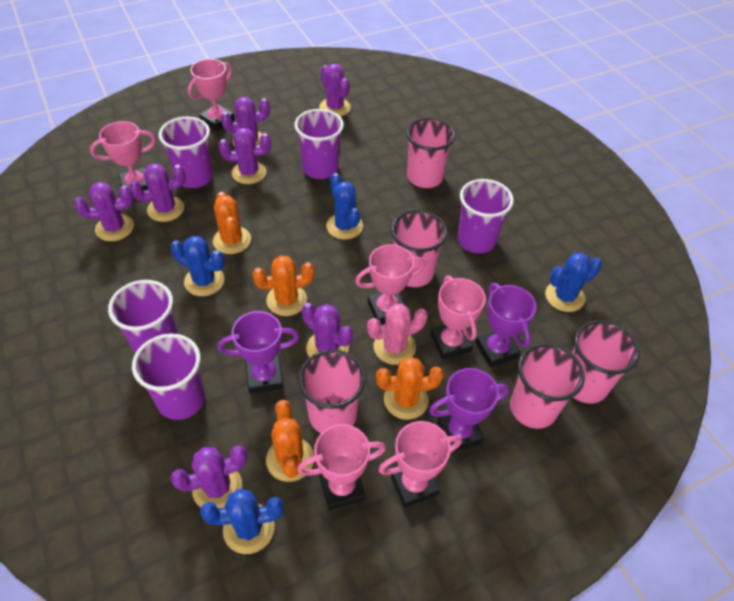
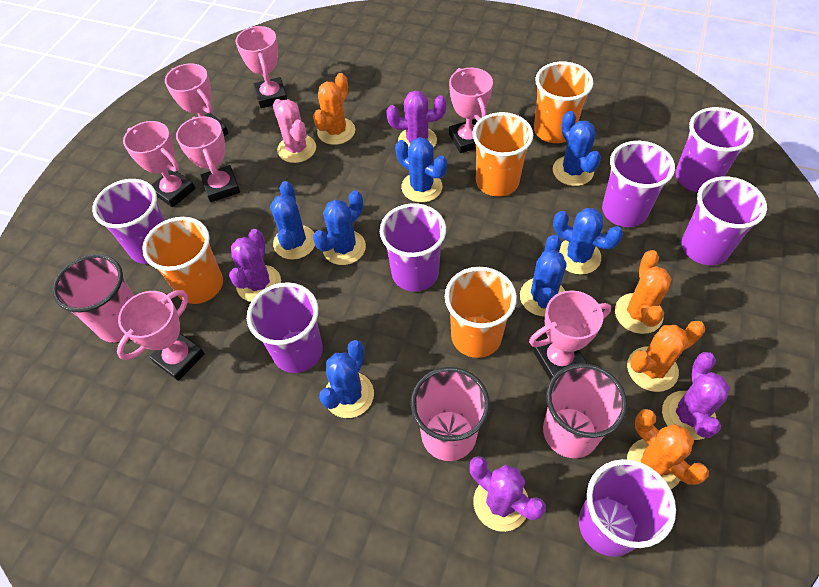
blue cactus: [171,236,225,296] [200,488,283,554] [326,173,363,239] [545,253,602,312] = 4 -> [270,181,315,260] [313,190,366,265] [319,340,374,418] [395,137,447,202] [520,234,567,316] [553,111,601,186] [553,208,623,275] = 7
orange cup: none = 0 -> [142,217,223,304] [445,267,517,358] [472,112,533,197] [534,62,593,143] = 4
pink cup: [298,350,366,433] [391,210,447,287] [406,118,456,188] [510,344,585,429] [572,320,640,403] = 5 -> [52,254,134,342] [411,367,490,461] [543,363,627,458] = 3
pink trophy: [90,121,156,191] [188,59,235,131] [297,424,386,510] [355,244,425,324] [378,421,462,508] [431,276,486,360] = 6 -> [117,290,205,381] [123,121,196,207] [165,63,228,136] [176,116,240,202] [236,26,287,108] [449,68,493,153] [529,290,611,380] = 7
purple cactus: [74,182,134,241] [129,164,186,222] [171,446,247,508] [219,128,271,184] [221,97,270,147] [302,303,353,357] [319,64,351,116] = 7 -> [229,229,281,302] [387,90,446,148] [470,456,546,532] [662,352,730,440] = 4
purple cup: [108,280,178,353] [132,333,205,420] [159,117,213,188] [294,109,344,179] [457,179,514,253] = 5 -> [92,179,165,264] [247,282,323,373] [380,203,446,291] [579,459,676,557] [602,141,675,227] [675,107,754,192] [681,177,767,265] = 7
purple trophy: [218,311,299,394] [429,368,509,452] [475,283,536,367] = 3 -> none = 0

